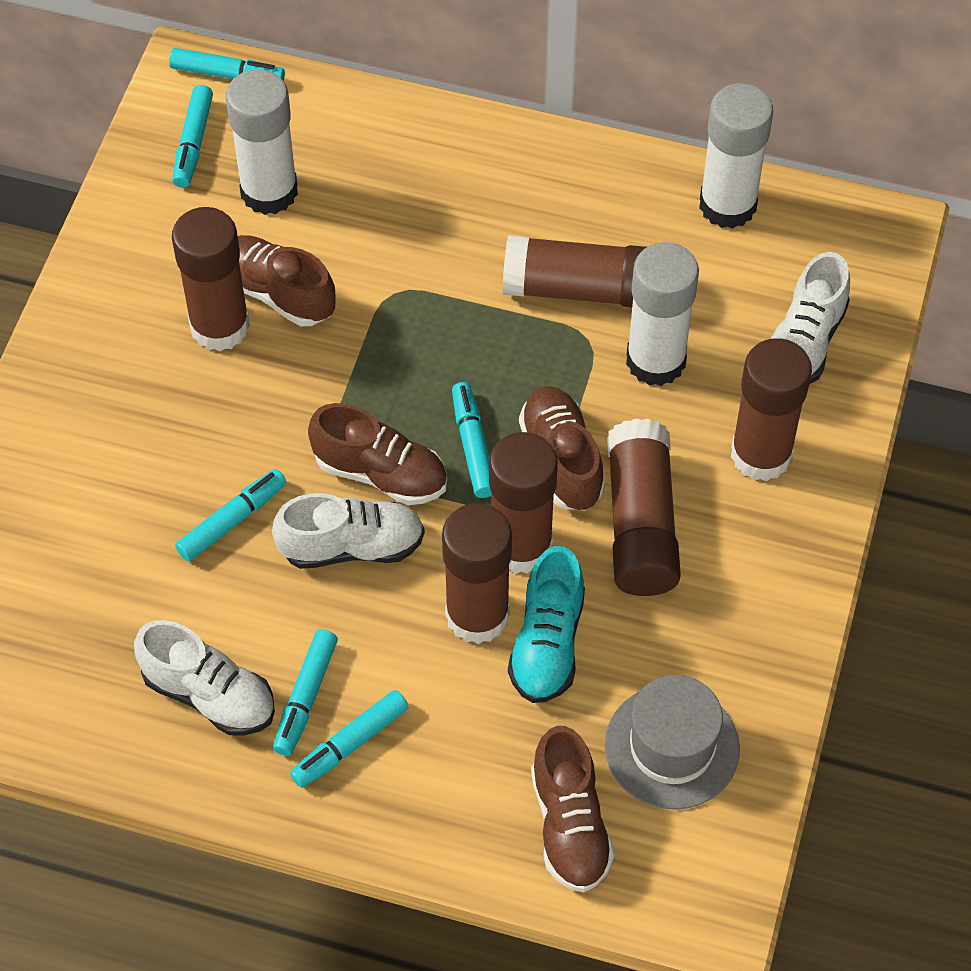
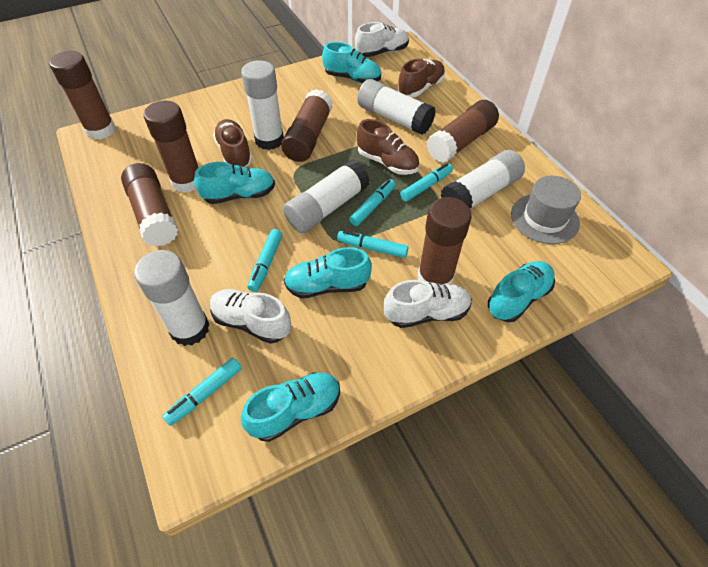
brown shoe: [238,235,335,326] [308,403,447,505] [519,386,605,511] [531,726,615,892] = 4 -> [213,119,252,167] [357,119,419,175] [398,59,445,97] = 3
turquoise marker: [169,48,285,81] [172,85,213,188] [175,469,286,561] [273,629,338,756] [290,690,408,788] [452,382,491,498] = 6 -> [162,358,242,426] [247,229,282,292] [337,231,408,258] [349,179,396,226] [400,163,453,202] = 5
turquoise shoe: [508,546,585,703] = 1 -> [194,162,275,204] [241,372,340,442] [284,247,372,298] [322,42,381,83] [488,261,555,322] = 5
white glue stick: [226,69,298,215] [626,242,699,386] [699,83,773,229] = 3 -> [134,250,210,346] [241,60,284,150] [283,159,369,233] [357,79,436,135] [440,150,525,209] = 5

